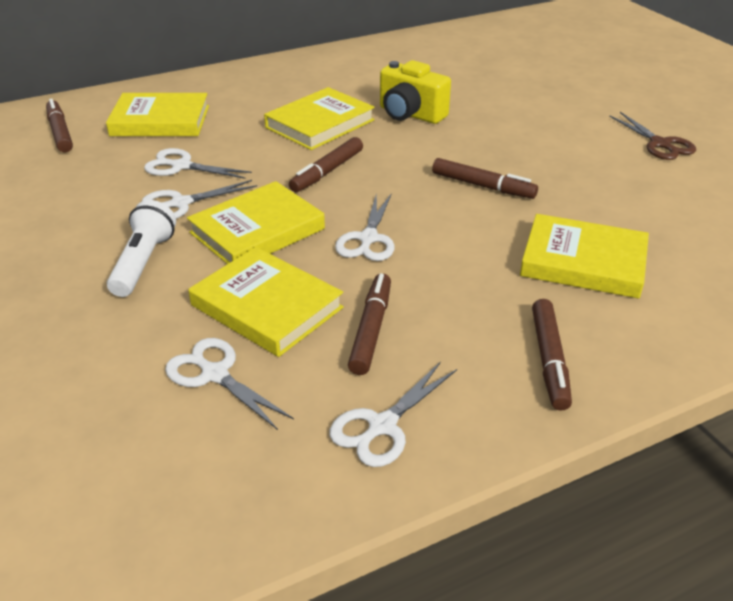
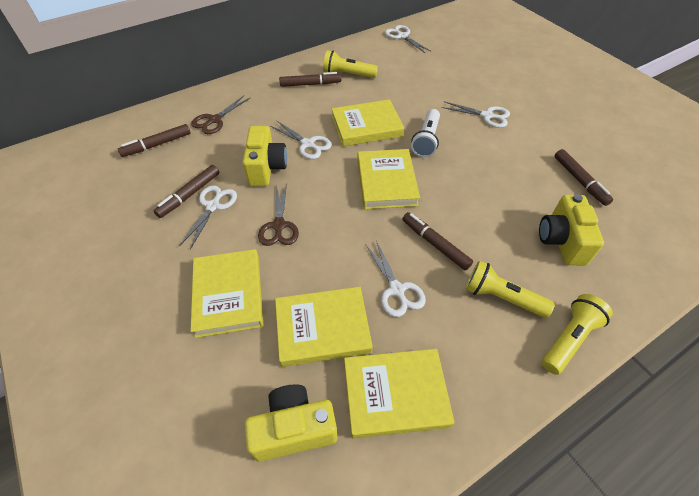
brown scissors: [609,112,696,160] = 1 -> [191,96,250,134] [258,183,299,246] = 2
yellow camera: [380,60,451,124] = 1 -> [242,126,287,186] [245,384,337,462] [539,194,604,266] = 3
yellow flashlight: none = 0 -> [323,50,378,78] [466,261,555,318] [542,294,613,375] = 3

